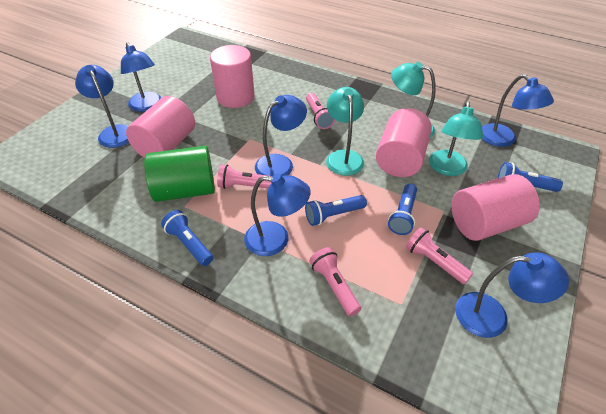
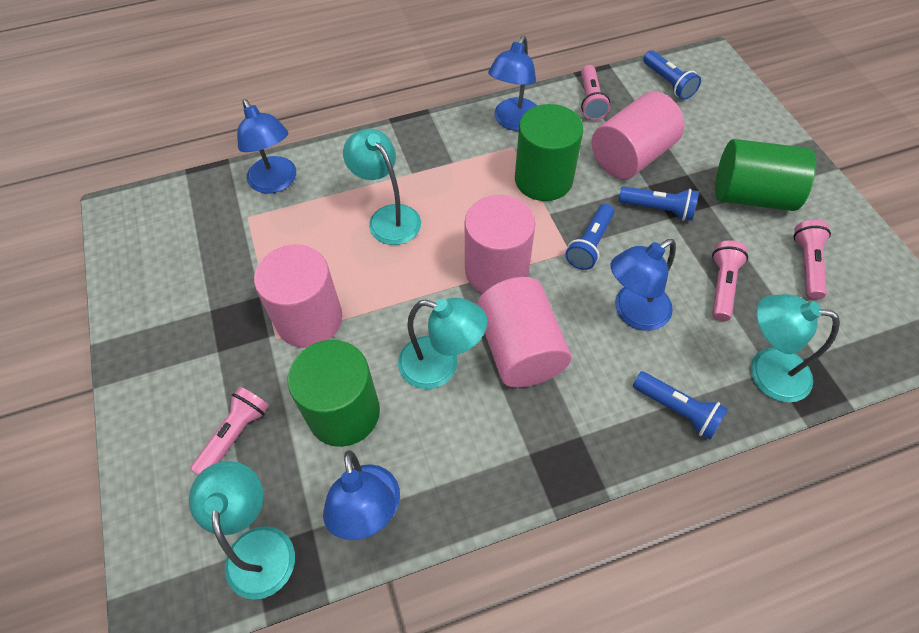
blue lamp: [75,65,129,148] [121,42,161,112] [244,174,311,256] [255,95,307,176] [455,252,569,338] [482,74,554,147] = 6 -> [237,99,296,194] [323,451,400,540] [488,36,537,131] [610,239,676,331] = 4
green cylinder: [144,146,215,202] = 1 -> [288,340,380,447] [515,104,583,201] [715,139,816,211] = 3
turquoise lamp: [326,87,364,176] [391,62,436,138] [429,102,483,176] = 3 -> [189,461,295,600] [343,129,421,245] [398,298,487,389] [751,294,840,402] = 4

